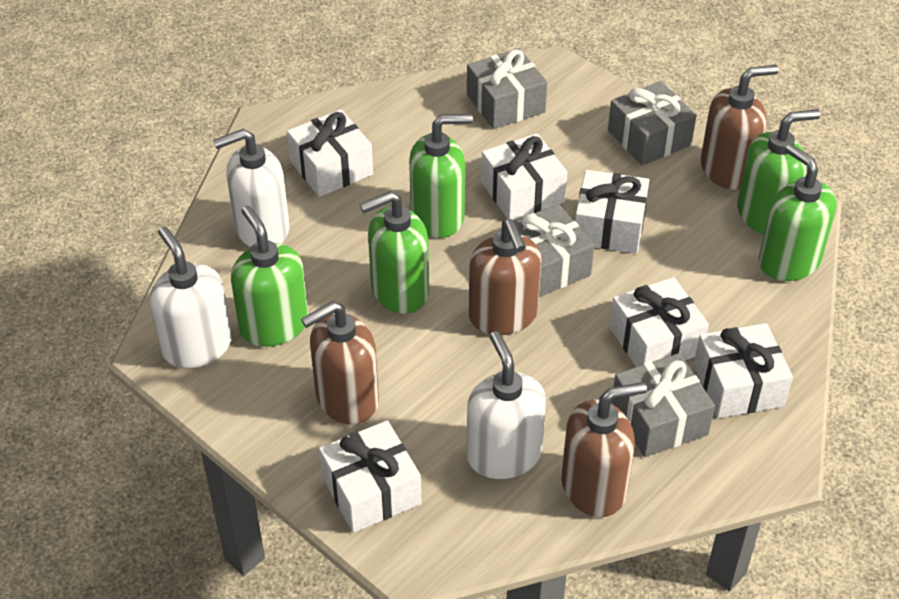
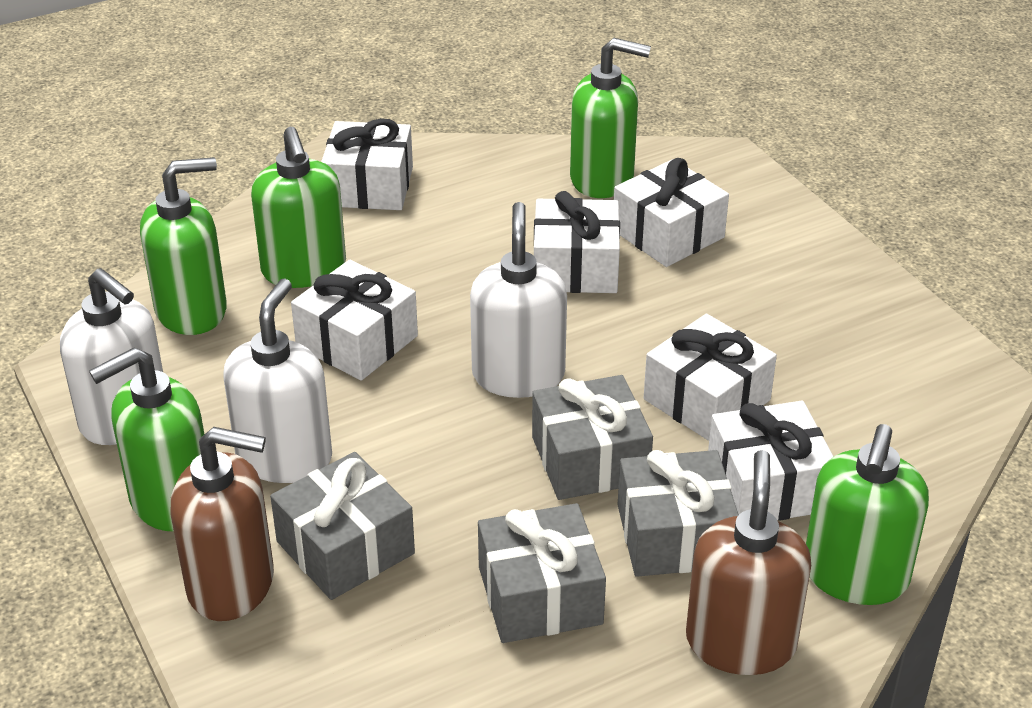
brown soap dispenser: [301,301,379,425] [469,219,541,335] [561,382,647,517] [701,65,779,190] = 4 -> [171,427,274,621] [686,450,811,675] = 2

